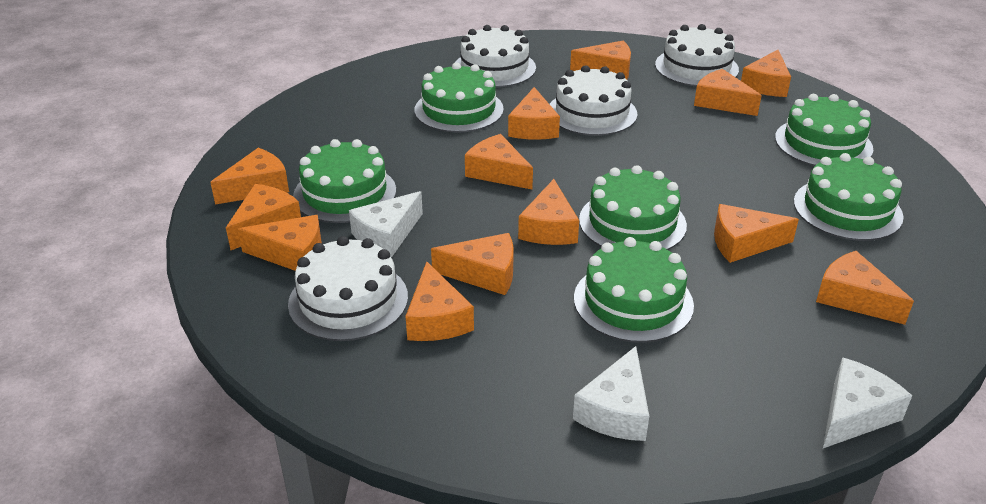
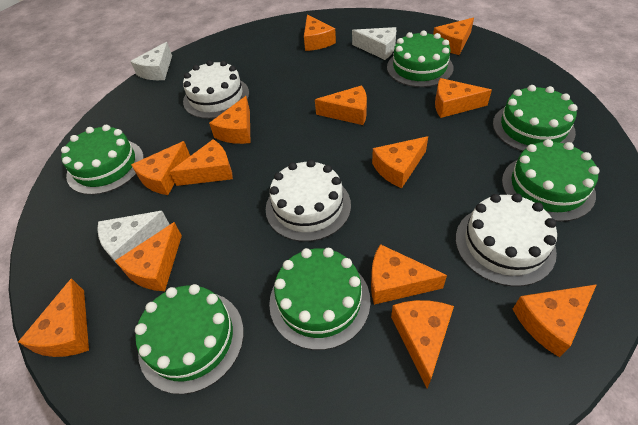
white cake: [288,236,408,341] [455,25,536,87] [550,65,637,136] [655,24,739,86] = 4 -> [183,60,249,119] [266,160,351,242] [456,193,557,287] = 3

